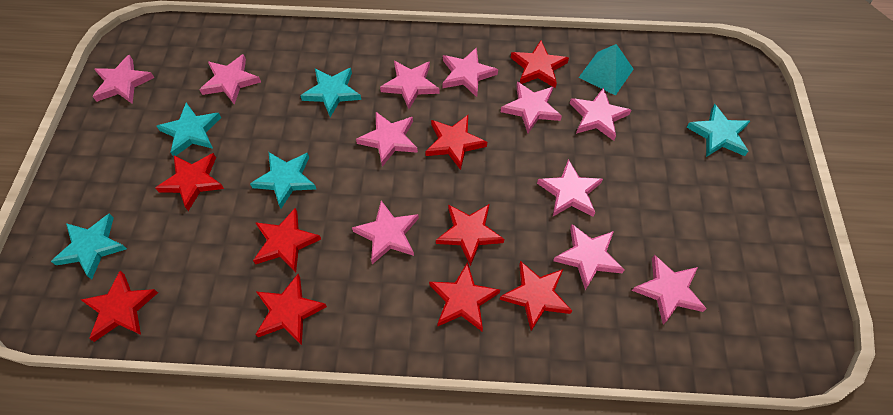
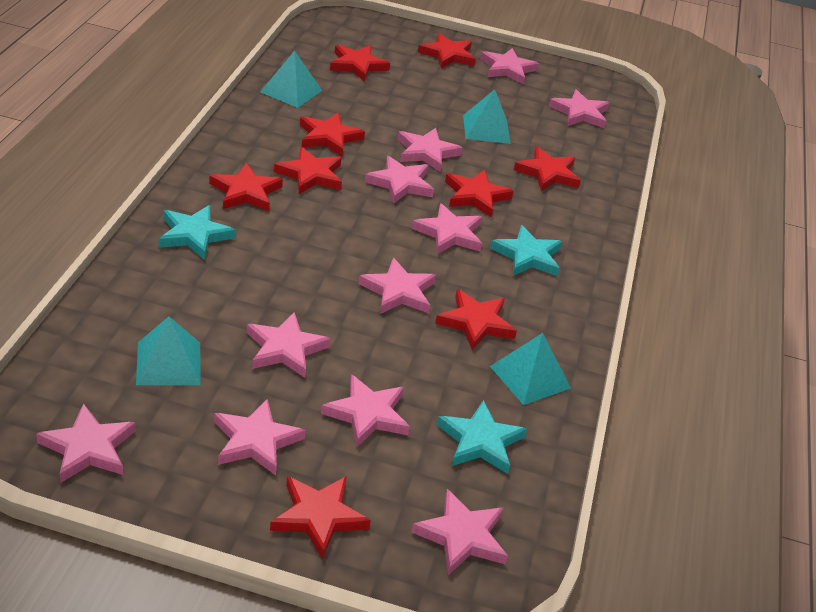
turquoise pyramid: [579,44,634,96] = 1 -> [136,316,201,385] [260,50,322,108] [463,89,511,144] [490,333,571,405] = 4
turquoise star: [51,214,127,279] [157,103,221,157] [250,152,316,209] [300,68,361,117] [686,104,750,157] = 5 -> [159,205,236,260] [437,400,527,474] [490,225,562,276] = 3

